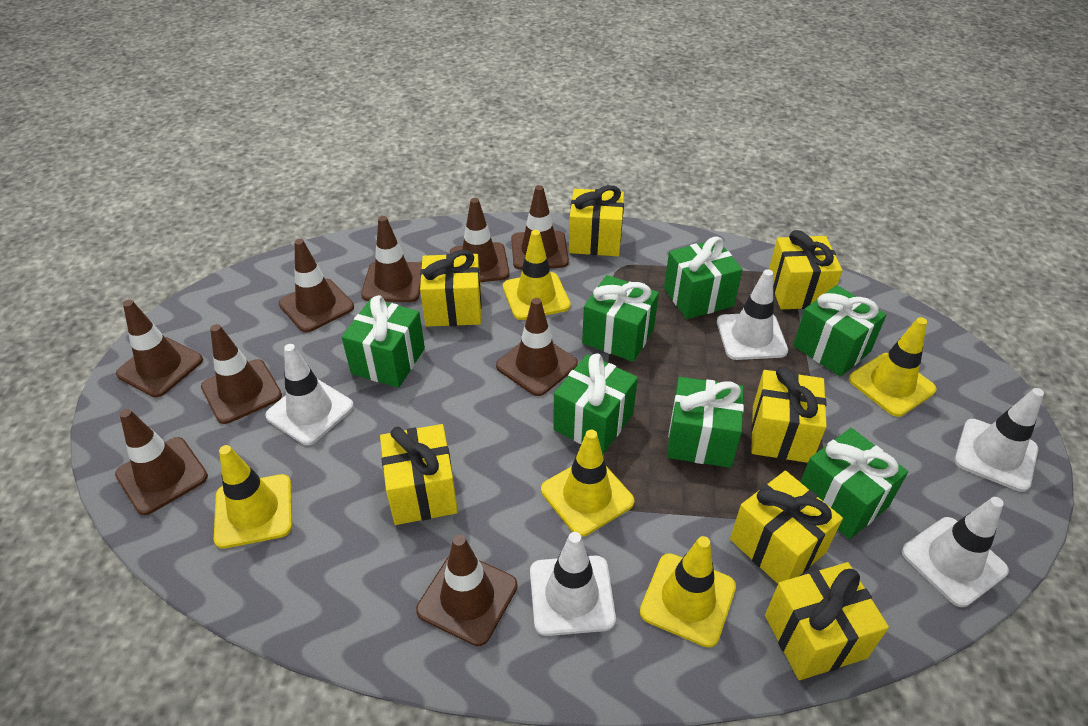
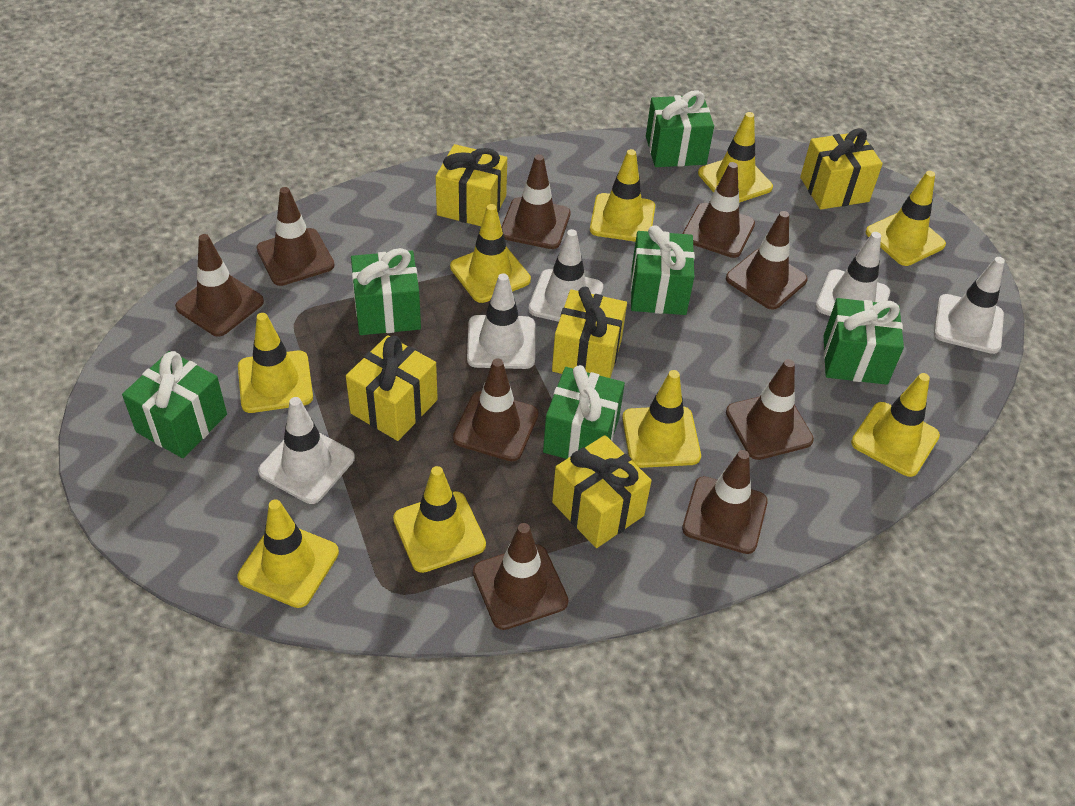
green gift: [342,295,425,388] [553,354,638,454] [582,275,659,362] [664,236,743,319] [667,377,744,468] [793,285,887,377] [800,428,908,539] = 7 -> [122,351,227,458] [351,248,421,335] [543,365,625,459] [631,225,695,315] [646,90,714,167] [824,298,904,385] = 6
yellow gift: [380,424,458,525] [420,250,482,327] [569,185,624,256] [730,471,843,584] [751,366,827,463] [765,562,889,680] [769,230,842,309] = 7 -> [346,335,438,441] [436,144,507,226] [552,287,627,378] [552,435,652,548] [800,128,883,210] = 5
yellow traffic cone: [214,445,292,549] [503,230,571,320] [541,430,634,537] [640,536,736,648] [849,317,937,417] = 5 -> [238,313,313,413] [238,499,339,608] [393,466,486,573] [450,204,531,303] [590,149,655,242] [622,370,701,468] [698,112,773,203] [851,373,940,477] [866,171,946,266] = 9

